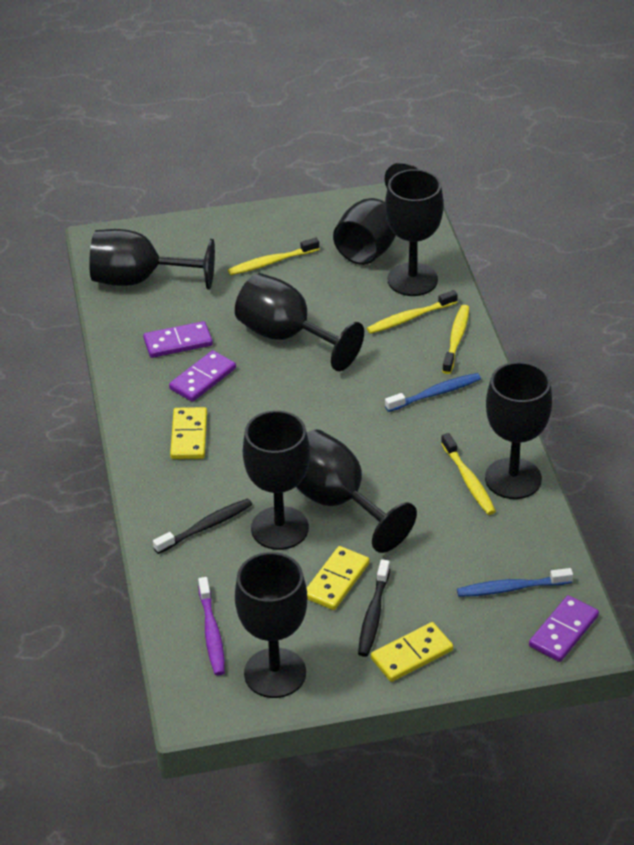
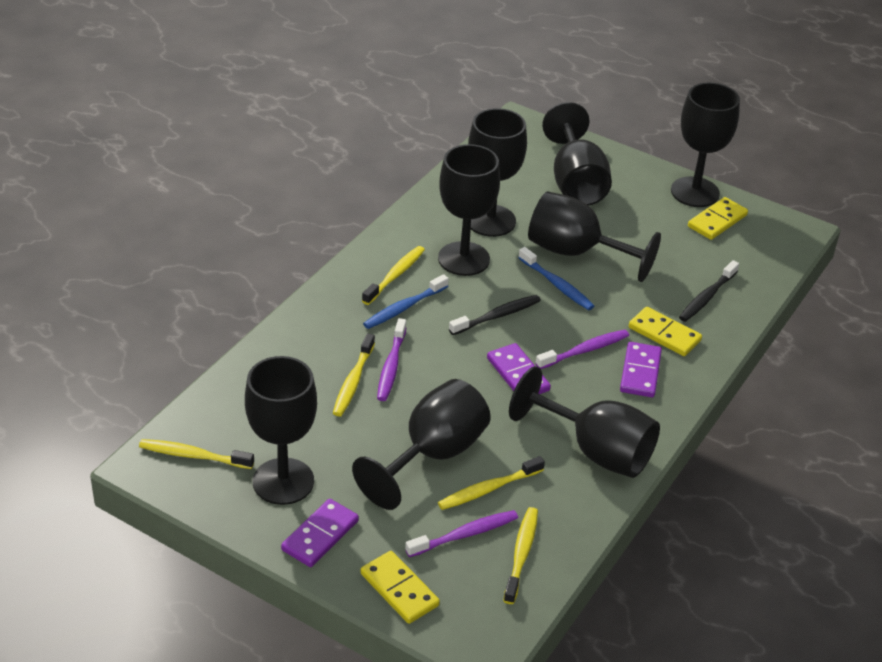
purple toothbrush: [198,577,225,675] = 1 -> [377,318,406,401] [405,510,518,557] [535,330,629,369] = 3
yellow toothbrush: [228,238,319,275] [367,290,458,334] [441,433,496,515] [442,305,469,374] = 4 -> [139,439,254,469] [333,333,375,416] [362,246,425,305] [438,456,545,510] [503,507,538,604] = 5

